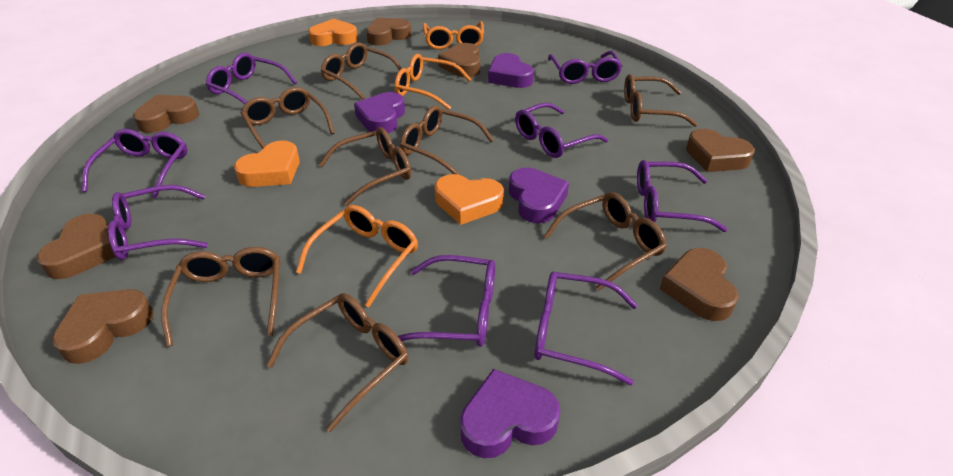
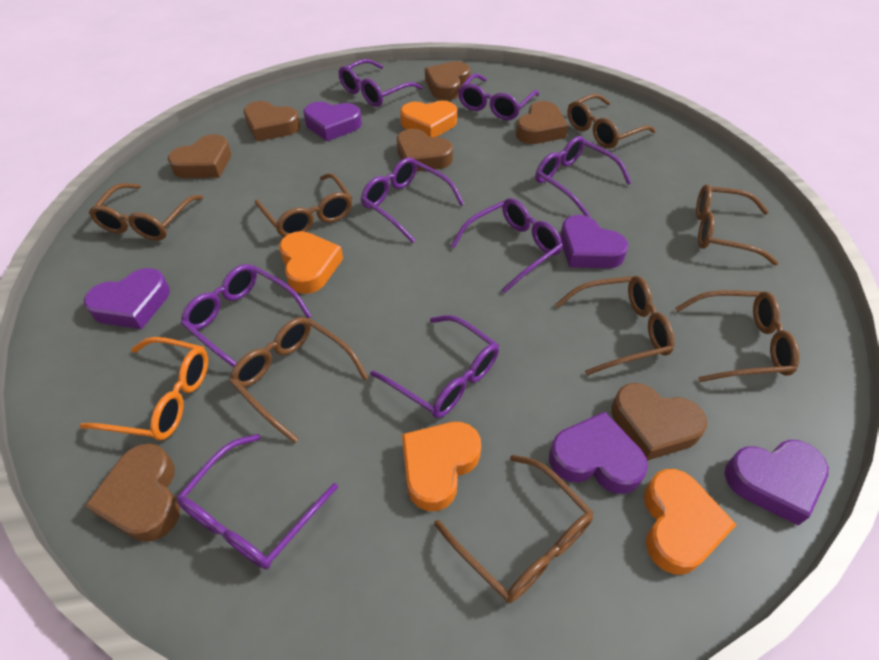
orange glasses: [296,205,418,307] [395,54,472,110] [423,21,484,50] = 3 -> [80,337,208,440] = 1
orange heart: [234,140,300,187] [308,19,358,46] [435,174,504,225] = 3 -> [279,231,343,294] [400,101,457,137] [402,422,481,511] [644,469,737,575] = 4
purple heart: [354,92,405,133] [460,369,561,458] [488,53,534,88] [509,168,569,223] = 4 -> [84,268,170,329] [304,102,362,141] [549,412,648,494] [560,215,628,268] [725,440,829,526] = 5

